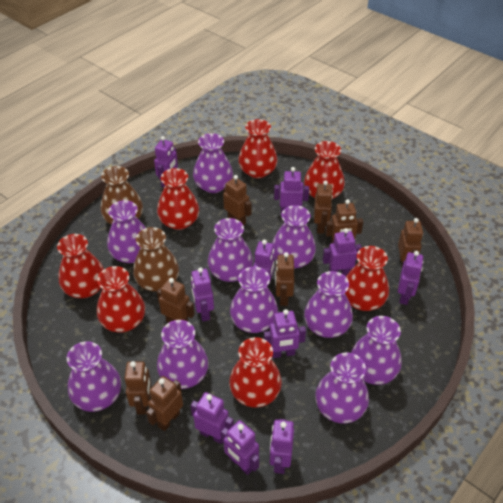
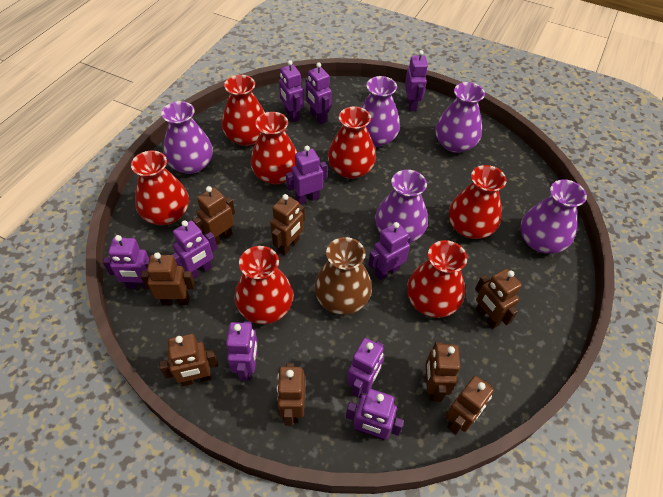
brown vase: [101,166,143,225] [133,227,179,292] = 2 -> [314,237,372,315] = 1
purple vase: [67,341,121,412] [107,200,146,263] [157,320,209,389] [193,133,233,193] [208,218,253,282] [230,267,278,333] [272,205,316,269] [304,271,353,338] [315,353,369,424] [351,316,402,385] = 10 -> [161,101,213,174] [361,76,400,147] [375,170,428,243] [435,82,485,153] [520,180,587,254] = 5

